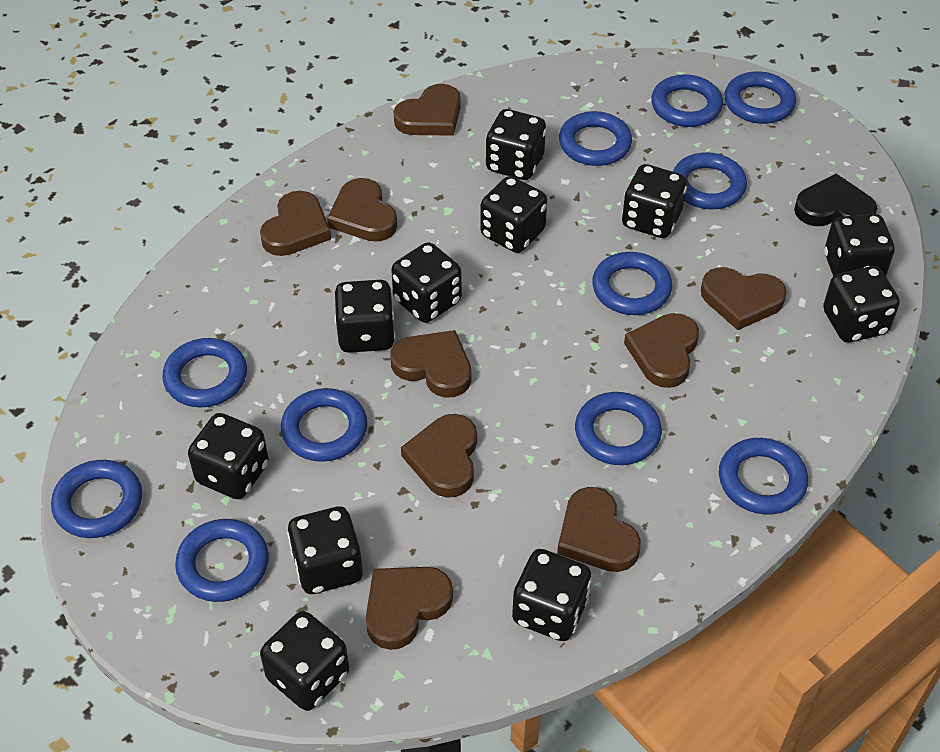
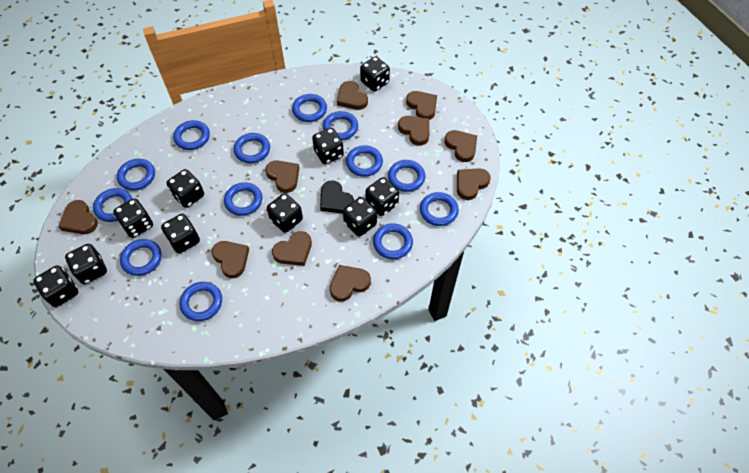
black dice: [188,413,269,499] [260,611,349,711] [287,507,363,594] [335,280,395,353] [391,242,462,323] [480,176,547,253] [485,109,546,180] [512,549,591,641] [622,164,687,238] [823,266,900,342] [824,214,895,276] = 11 -> [33,265,78,307] [65,244,107,284] [113,198,153,238] [161,214,200,253] [166,169,204,208] [267,193,303,233] [312,128,344,164] [343,197,377,237] [360,57,390,91] [365,177,399,216] = 10
blue ring: [51,460,142,538] [162,338,247,408] [175,519,269,602] [281,388,367,462] [559,111,632,166] [575,392,662,465] [592,252,672,315] [651,74,723,127] [673,152,747,209] [719,438,808,515] [724,71,796,124] = 11 -> [93,188,132,222] [117,159,155,191] [120,239,162,276] [173,120,210,150] [180,282,222,321] [224,182,263,216] [234,133,270,163] [292,94,327,122] [323,111,358,140] [346,145,383,177] [373,223,413,259] [388,160,425,192] [420,192,459,226] = 13
brown heart: [260,191,331,256] [327,178,397,242] [366,567,453,650] [390,330,472,398] [394,84,461,136] [401,414,477,498] [557,487,641,572] [624,313,699,388] [701,267,787,330] = 9 -> [59,200,98,234] [211,241,249,278] [265,160,299,193] [272,231,312,266] [330,265,371,302] [337,81,368,110] [398,116,429,146] [406,91,437,120] [445,130,477,162] [457,168,491,200] = 10

